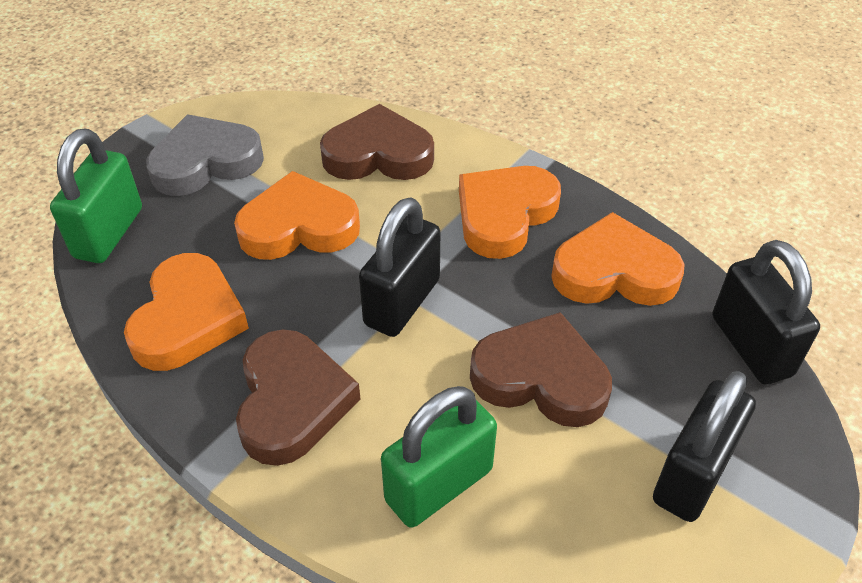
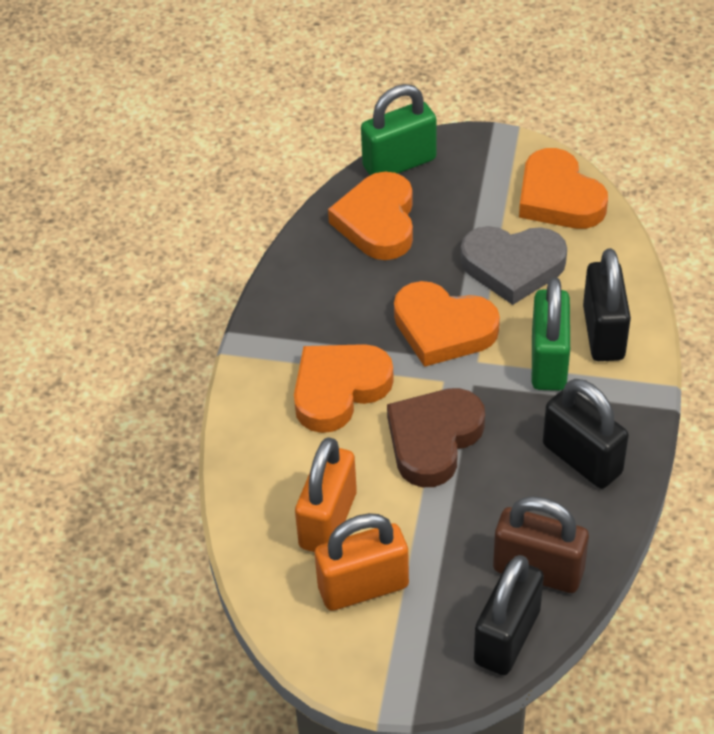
brown heart: [236,329,361,466] [320,104,434,180] [470,312,612,427] = 3 -> [387,388,485,487] = 1
brown padlock: none = 0 -> [493,496,589,593] = 1
orange padlock: none = 0 -> [295,437,357,552] [315,513,409,611] = 2

